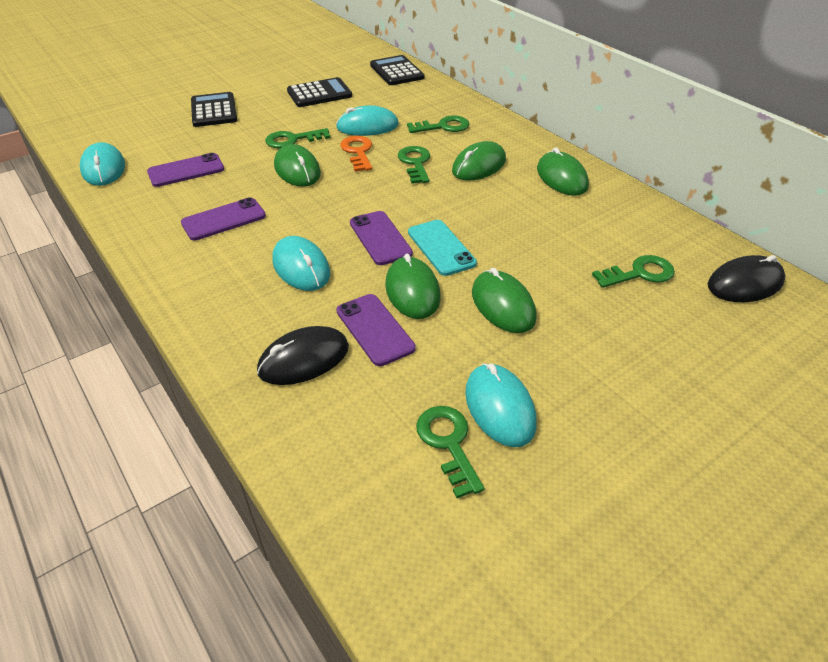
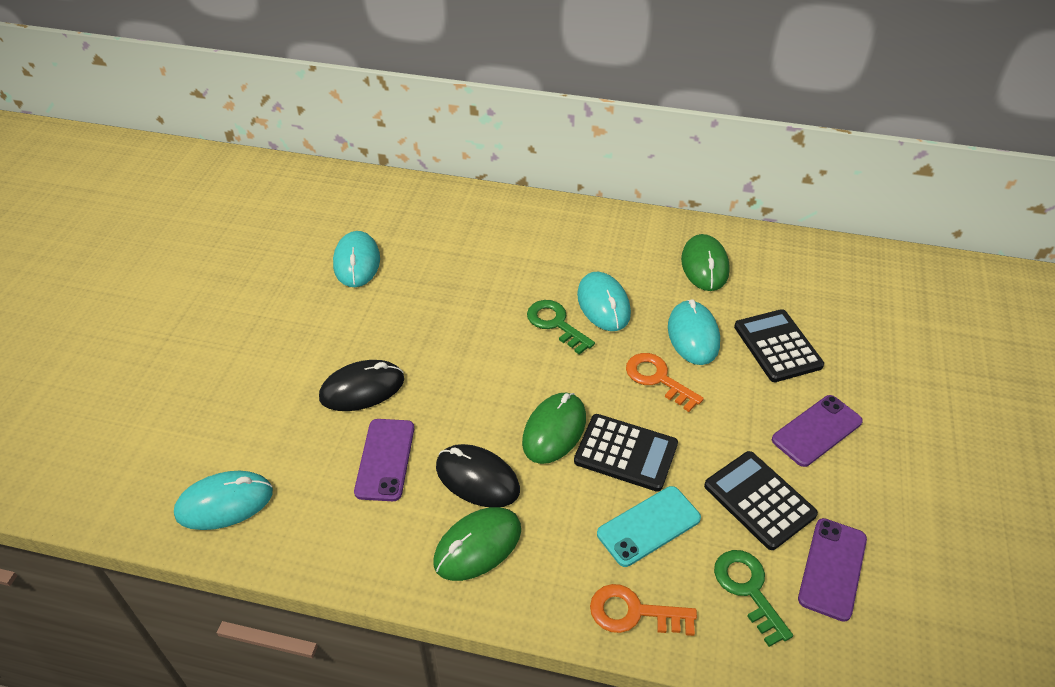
green key: [265,128,330,148] [398,146,430,184] [407,115,469,133] [416,406,485,498] [592,255,675,288] = 5 -> [527,300,595,355] [714,550,793,647] = 2
green mouse: [274,144,321,187] [385,254,441,319] [452,141,506,181] [472,268,537,333] [537,147,589,196] = 5 -> [433,507,521,581] [522,393,586,464] [681,234,730,291] = 3
orange key: [340,136,372,172] = 1 -> [590,584,697,636] [626,353,704,412] = 2
purple phone: [147,153,224,187] [181,197,266,240] [336,294,416,366] [350,211,413,265] = 4 -> [354,419,414,501] [772,395,863,467] [798,518,867,622] = 3

